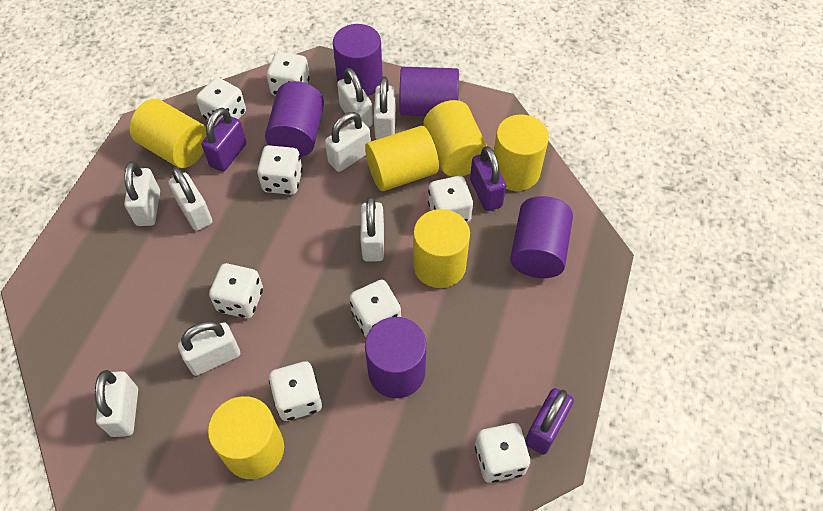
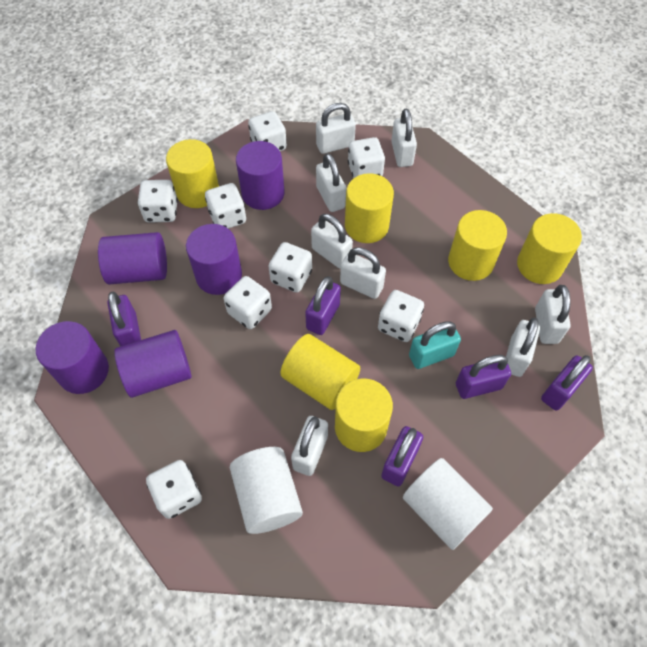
purple padlock: [202,108,246,172] [470,146,506,211] [525,388,574,455] = 3 -> [107,292,141,346] [305,276,341,335] [381,426,423,486] [456,355,511,399] [541,355,593,411] = 5
turquoise padlock: none = 0 -> [409,321,461,369] = 1
white cylinder: none = 0 -> [230,447,303,534] [403,458,493,550] = 2

